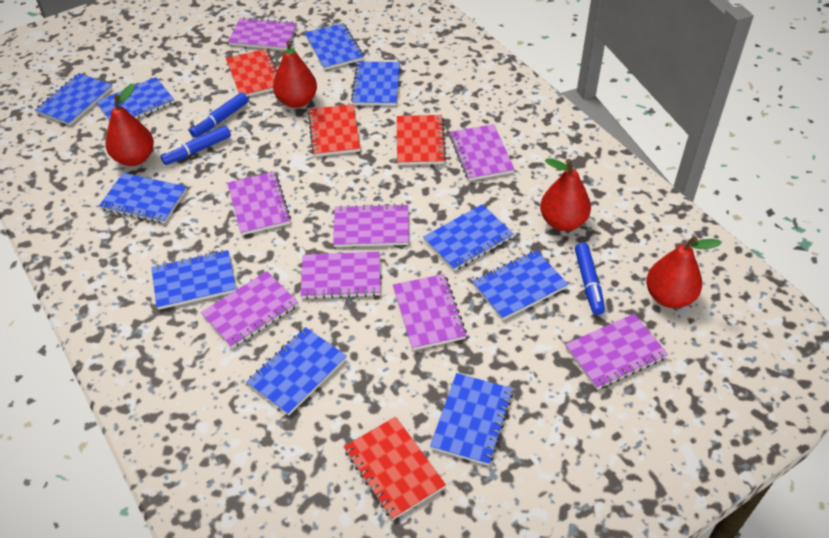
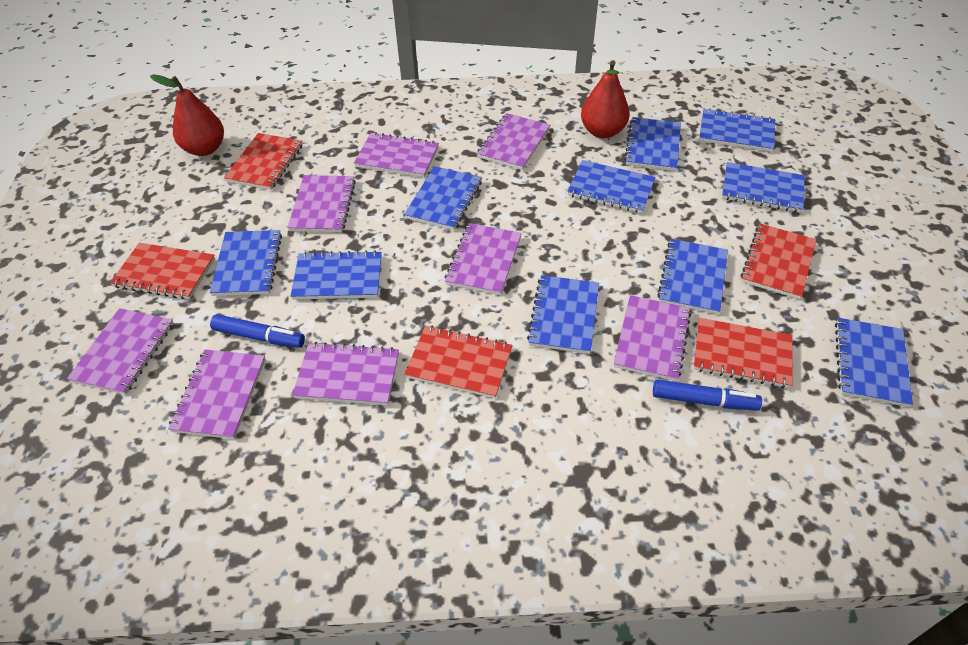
blue marker: [160,126,231,165] [189,93,248,138] [575,243,605,315] = 3 -> [210,314,305,348] [653,379,762,411] = 2
red notebook: [226,49,277,97] [308,104,360,156] [344,417,446,520] [397,115,446,165] = 4 -> [110,243,215,299] [224,133,303,190] [404,325,513,398] [693,318,793,388] [741,224,817,299] = 5
red pear: [106,83,154,166] [273,41,317,108] [540,158,591,231] [646,236,721,308] = 4 -> [150,74,224,156] [581,60,629,138] = 2

